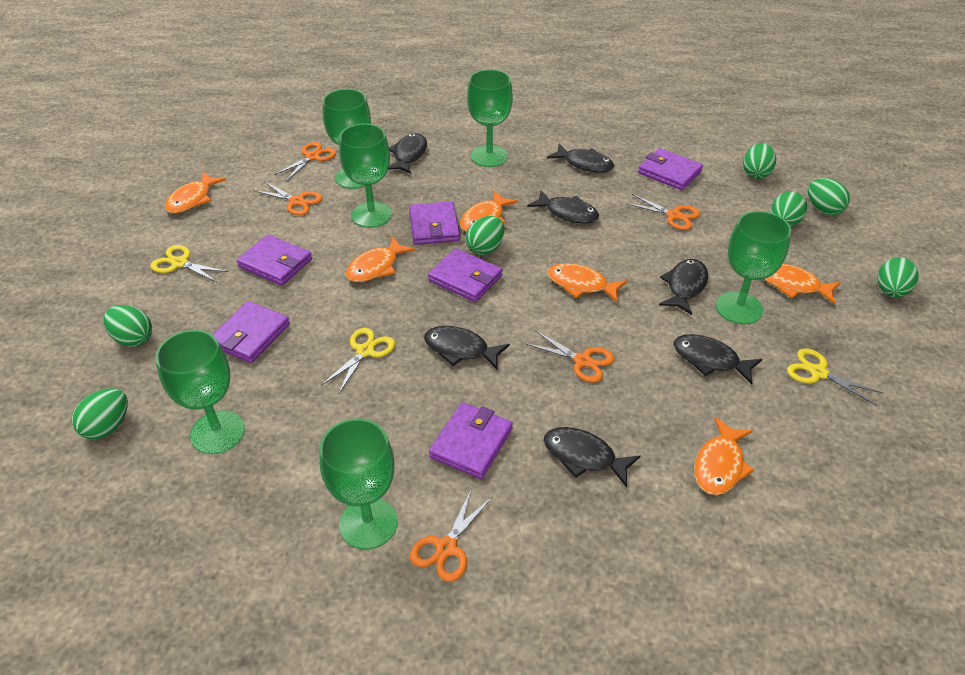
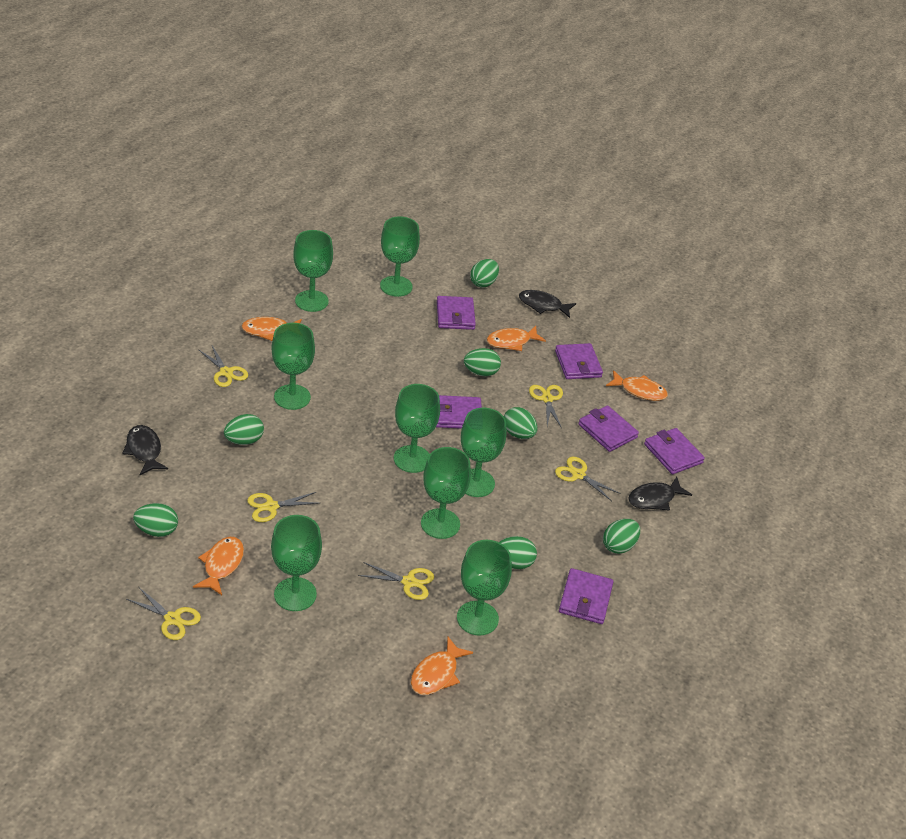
black fish: [388,134,427,174] [424,326,510,369] [527,190,599,224] [543,427,641,487] [547,144,614,172] [659,259,708,315] [673,334,762,384] = 7 -> [122,425,168,475] [519,290,576,318] [628,477,692,511] = 3
green goblet: [155,330,245,454] [319,418,398,550] [323,89,371,189] [339,123,392,228] [467,69,513,167] [716,211,791,325] = 6 -> [271,515,322,611] [272,323,315,410] [293,230,333,312] [380,216,420,297] [394,384,440,473] [421,447,471,539] [457,540,512,636] [461,408,507,497] = 8
orange fish: [164,172,226,214] [346,237,415,282] [460,190,518,232] [548,263,627,303] [694,417,754,495] [764,264,841,304] = 6 -> [193,537,244,595] [241,317,302,341] [411,637,473,695] [487,326,546,351] [606,370,668,401] = 5
orange scissors: [253,181,323,215] [274,142,336,181] [410,488,492,582] [525,330,614,383] [625,194,700,230] = 5 -> none = 0
yellow scissors: [150,245,229,282] [321,328,395,393] [787,348,883,406] = 3 -> [127,588,201,640] [199,346,248,387] [247,492,319,522] [358,562,434,600] [529,385,563,428] [555,457,621,501] = 6

